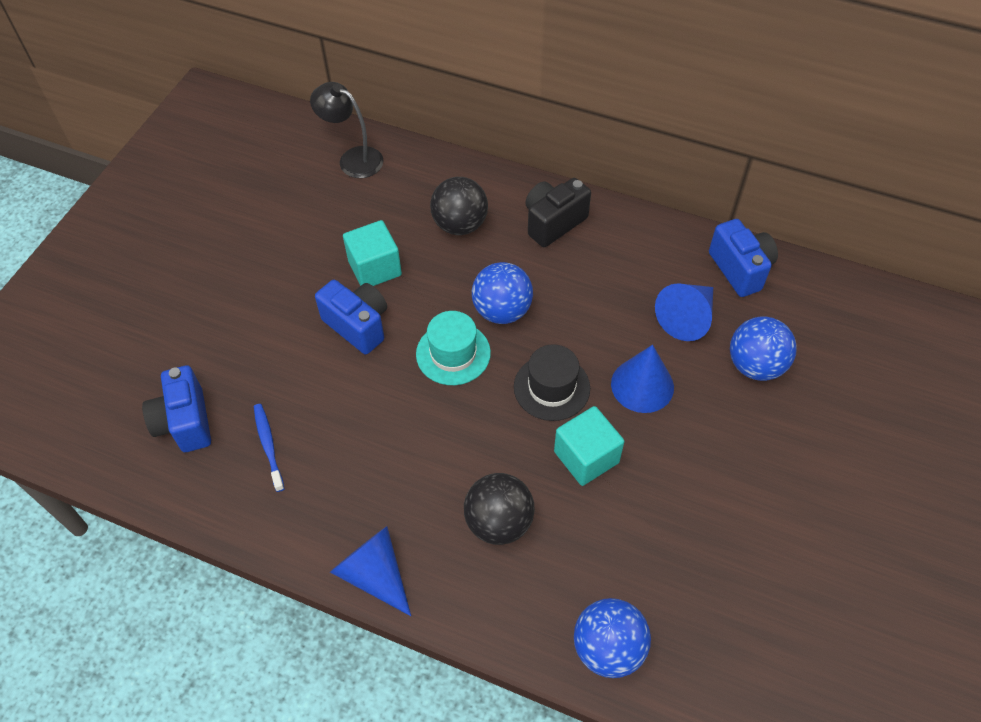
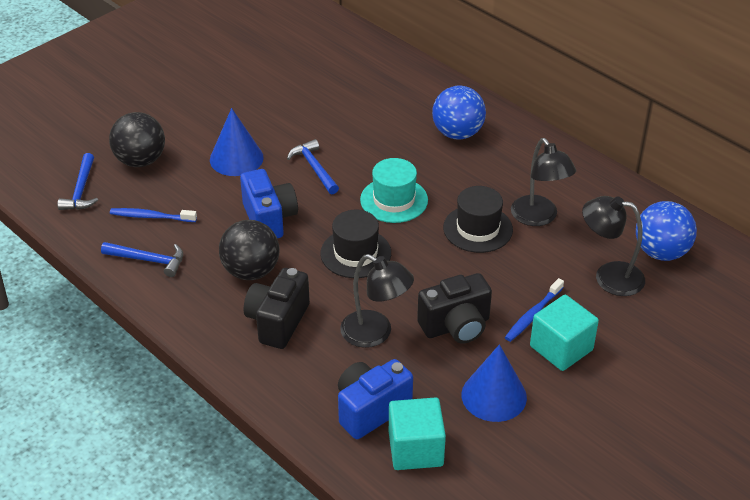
black camera: [525,178,591,247] = 1 -> [244,268,310,349] [417,273,492,343] = 2
black hat: [514,344,590,421] = 1 -> [320,210,391,278] [443,186,513,253] = 2
black lamp: [310,82,384,178] = 1 -> [340,254,414,348] [511,138,576,226] [582,196,645,296] = 3
blue ball: [472,262,533,324] [574,598,651,678] [730,317,797,381] = 3 -> [432,86,486,140] [636,201,697,261] = 2
blue camera: [142,365,211,452] [315,280,387,354] [709,219,778,297] = 3 -> [240,169,298,238] [338,359,413,439] = 2
blue cone: [330,526,411,616] [611,345,674,413] [655,283,713,341] = 3 -> [210,108,264,176] [461,344,527,422] = 2
blue hammer: none = 0 -> [57,153,98,210] [101,242,183,277] [287,139,339,194] = 3
blue toothbrush: [254,404,285,492] = 1 -> [110,208,197,222] [505,278,564,342] = 2

